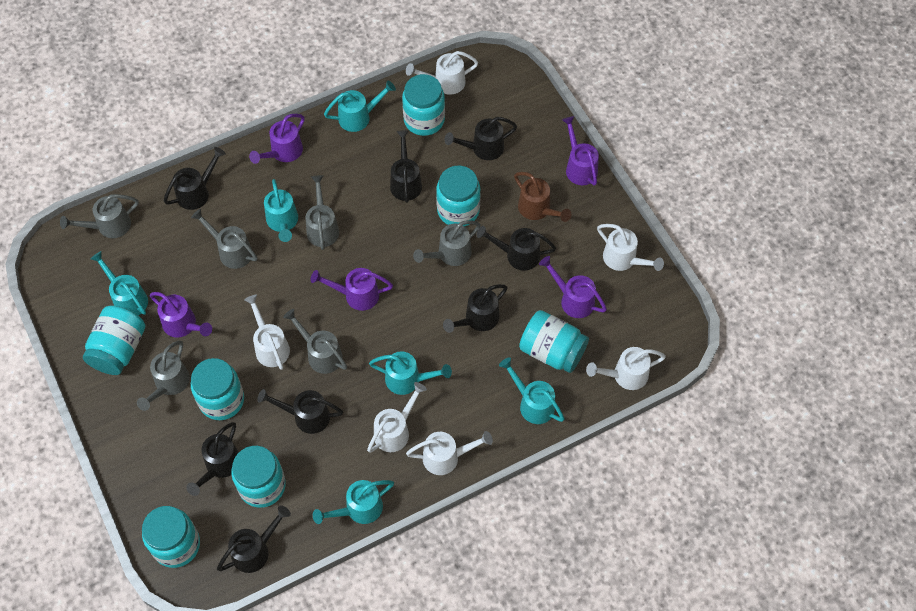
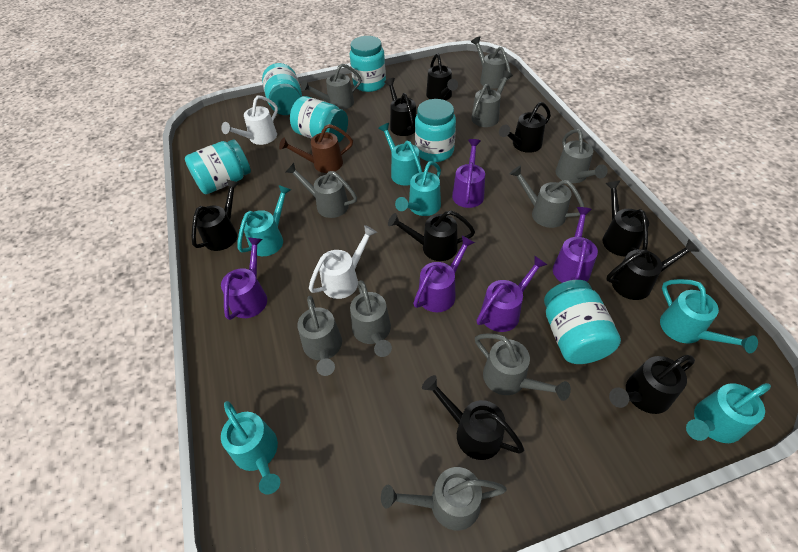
black watering can: [164,147,226,210] [186,422,239,496] [217,506,291,573] [257,389,343,434] [390,130,422,203] [443,284,508,333] [445,117,517,160] [476,226,556,271] = 8 -> [191,179,239,251] [384,78,417,136] [388,210,475,261] [422,375,524,460] [426,54,458,100] [499,102,551,153] [603,180,649,256] [606,240,699,300] [609,355,695,414] = 9
grey watering can: [60,194,139,238] [137,341,190,411] [191,209,258,269] [283,309,347,374] [305,175,339,250] [413,220,481,266] = 6 -> [286,163,357,218] [297,296,342,376] [301,64,362,110] [350,280,392,357] [381,467,507,530] [471,36,511,89] [471,71,513,127] [475,333,571,401] [510,166,584,228] [556,129,608,183] = 10
turquoise jar: [83,305,145,375] [142,506,200,568] [191,358,244,420] [231,446,286,508] [402,74,445,136] [436,166,481,226] [519,310,589,373] = 7 -> [185,139,251,194] [262,63,302,115] [290,96,348,143] [350,36,386,92] [415,99,456,162] [544,280,621,364] = 6
white watering can: [244,295,290,370] [367,382,427,453] [406,51,478,95] [406,431,493,475] [586,347,666,390] [597,224,664,271] = 6 -> [221,95,278,145] [309,225,377,299] = 2

